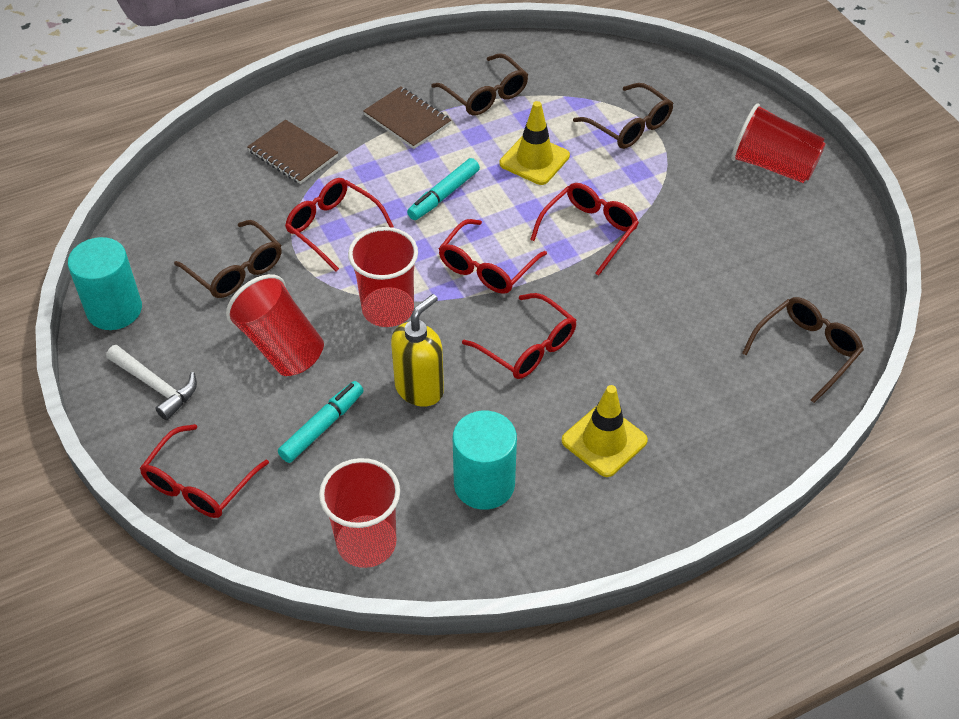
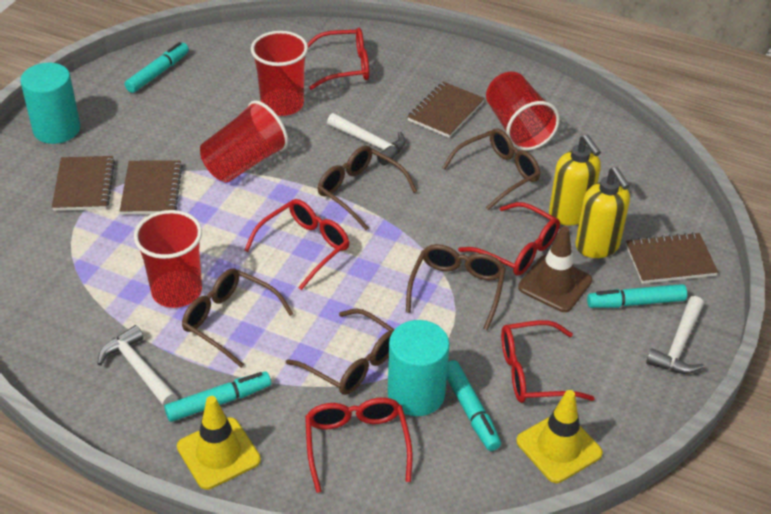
brown glasses: [174,220,282,298] [431,53,528,116] [573,83,673,149] [742,297,864,403] = 4 -> [182,268,293,368] [286,309,395,395] [318,146,417,230] [406,244,506,330] [442,128,540,210] = 5
brown notebook: [247,119,338,184] [363,86,451,149] = 2 -> [52,156,115,211] [120,160,183,215] [407,81,485,138] [626,232,718,284] = 4
brown traffic cone: none = 0 -> [518,226,592,312] = 1
turquoise marker: [278,381,364,463] [407,158,480,220] = 2 -> [125,42,189,93] [164,372,271,422] [447,360,501,451] [587,284,687,308] = 4
white hammer: [106,345,197,420] = 1 -> [97,325,178,406] [327,113,406,165] [646,296,704,374] = 3
yellow soap dispenser: [391,294,444,407] = 1 -> [549,135,601,226] [575,167,630,258] = 2

